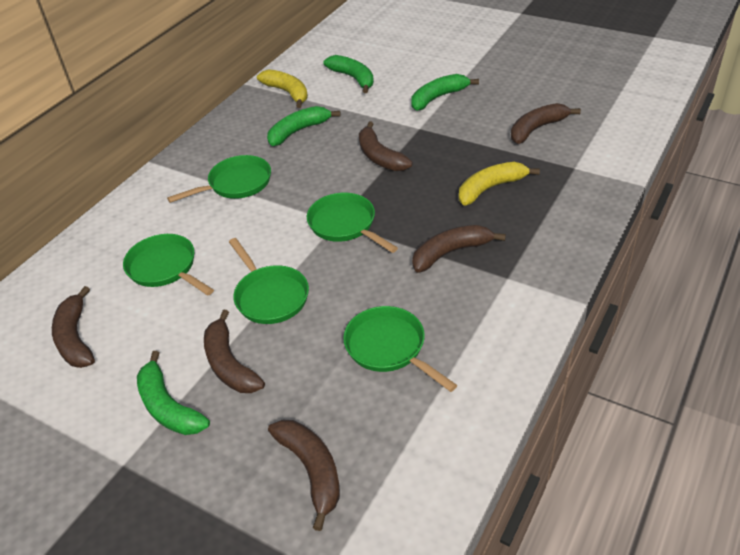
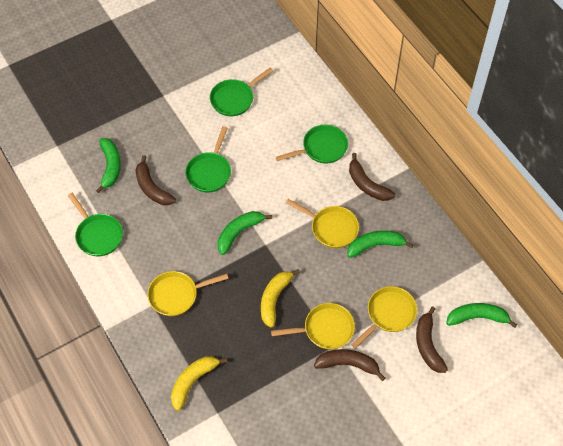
brown banana: [52,286,95,368] [204,309,265,393] [268,420,340,531] [359,122,413,171] [412,225,506,273] [511,103,581,144] = 6 -> [135,155,176,205] [314,349,385,381] [349,153,395,201] [416,306,448,373] = 4
green pan: [123,234,214,295] [167,155,271,203] [229,238,309,324] [307,193,398,253] [343,306,457,392] = 5 -> [68,193,123,256] [185,126,231,192] [210,67,273,116] [276,125,348,163] = 4
yellow pan: none = 0 -> [148,271,229,316] [271,303,355,349] [286,199,359,248] [351,286,417,349] = 4

